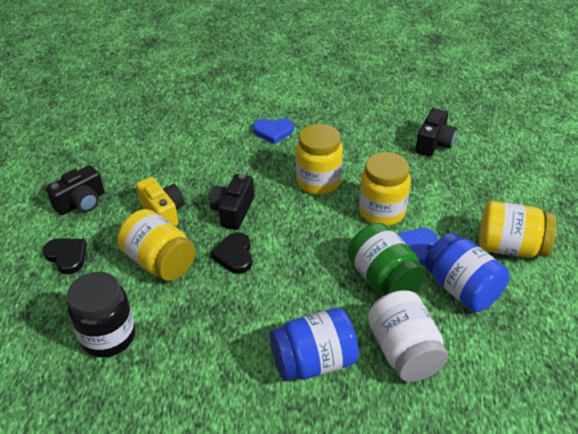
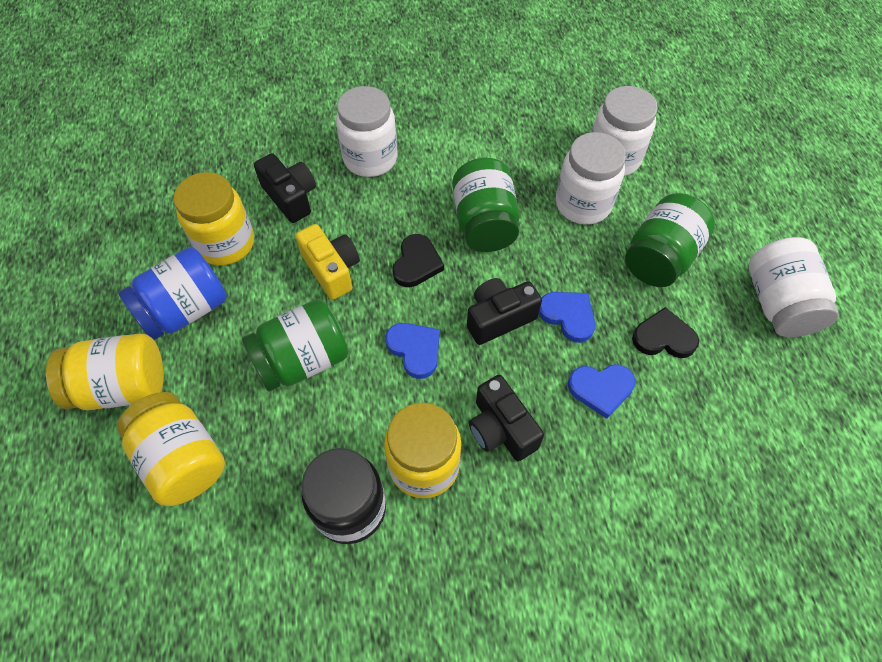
blue heart: [253,118,294,144] [397,228,437,265] = 2 -> [386,323,440,379] [539,292,596,343] [568,364,635,419] = 3
blue jar: [270,308,359,381] [425,233,510,312] = 2 -> [118,247,227,340] = 1
green jar: [348,223,426,296] = 1 -> [242,299,348,392] [452,158,520,252] [625,193,715,287] = 3
white jar: [368,290,448,382] = 1 -> [336,86,397,177] [556,132,626,225] [592,86,658,176] [749,237,839,337] = 4

